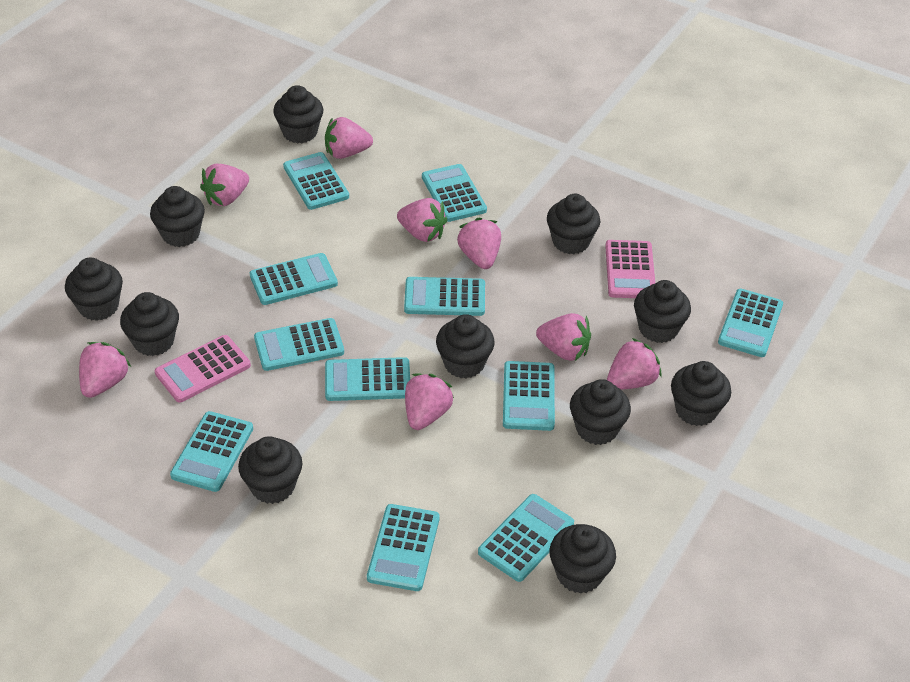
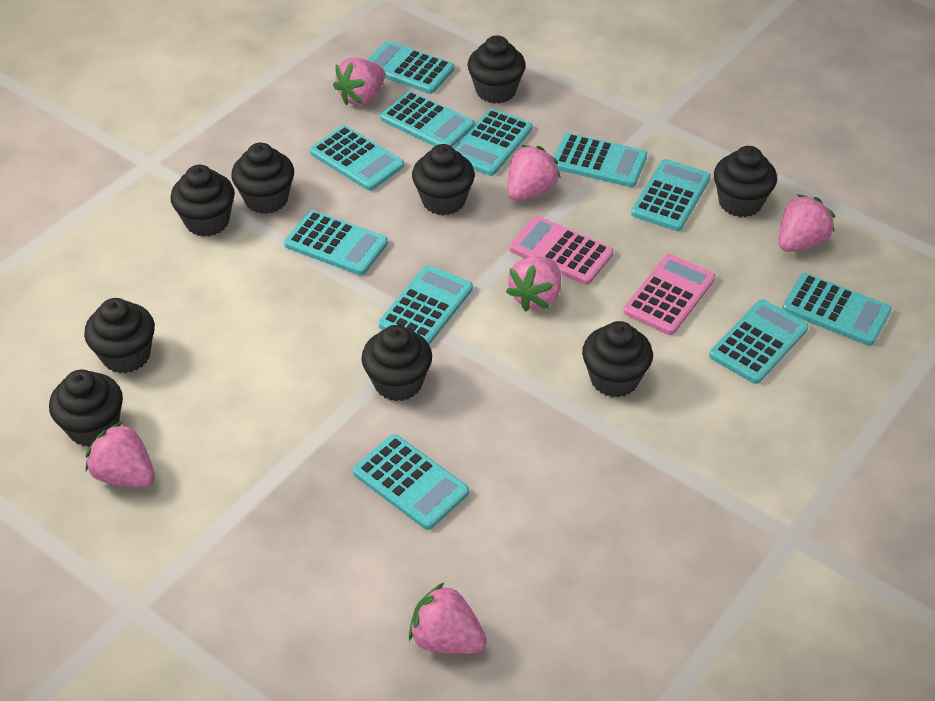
black cupcake: [65,258,123,321] [120,292,179,356] [150,186,205,247] [238,436,302,504] [273,85,323,144] [436,314,495,378] [547,194,600,254] [549,524,616,594] [570,379,631,445] [634,280,691,343] [671,361,731,426] = 11 -> [49,369,123,447] [84,298,155,374] [170,165,235,237] [231,143,294,214] [361,325,432,401] [412,144,475,215] [468,35,526,104] [582,321,653,398] [714,146,777,217] = 9
pink strawberry: [79,342,131,398] [200,164,249,206] [325,117,373,159] [397,198,447,242] [405,373,454,430] [457,217,501,269] [536,313,591,361] [607,338,661,390] = 8 -> [86,422,155,487] [333,58,385,105] [409,583,487,654] [506,256,561,312] [508,145,561,201] [779,194,835,252] = 6

